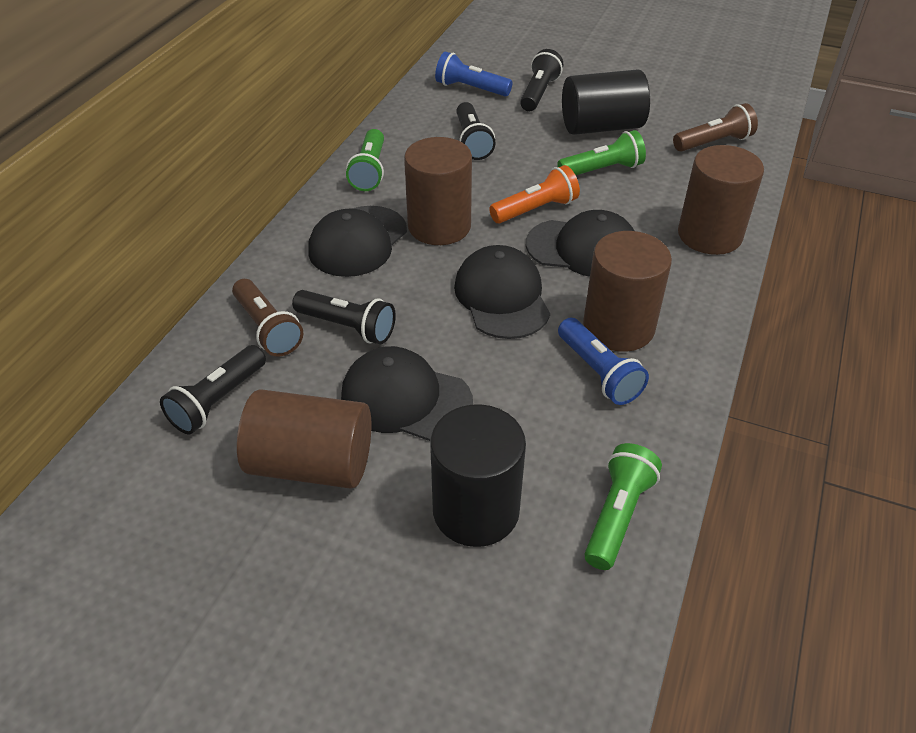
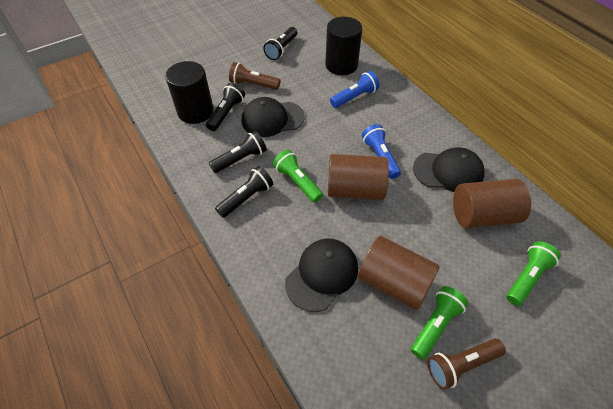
black cap: [308,206,407,277] [341,346,473,441] [454,245,550,339] [526,210,634,277] = 4 -> [242,97,305,137] [285,239,358,312] [413,147,485,192] = 3
brown cylinder: [237,389,372,489] [404,137,472,245] [583,231,672,352] [678,145,764,255] = 4 -> [328,154,389,200] [358,236,439,310] [453,179,531,228] = 3
orange flashlight: [489,165,580,223] = 1 -> none = 0

